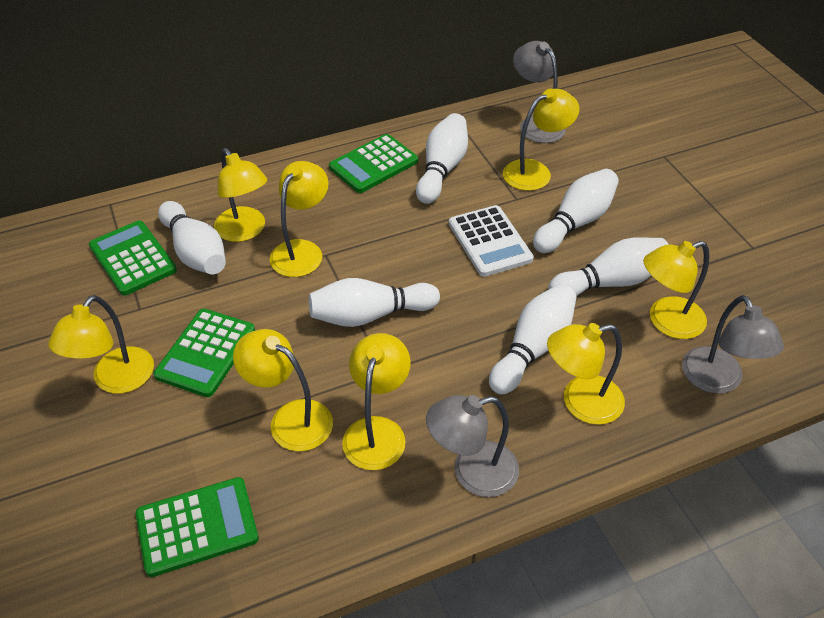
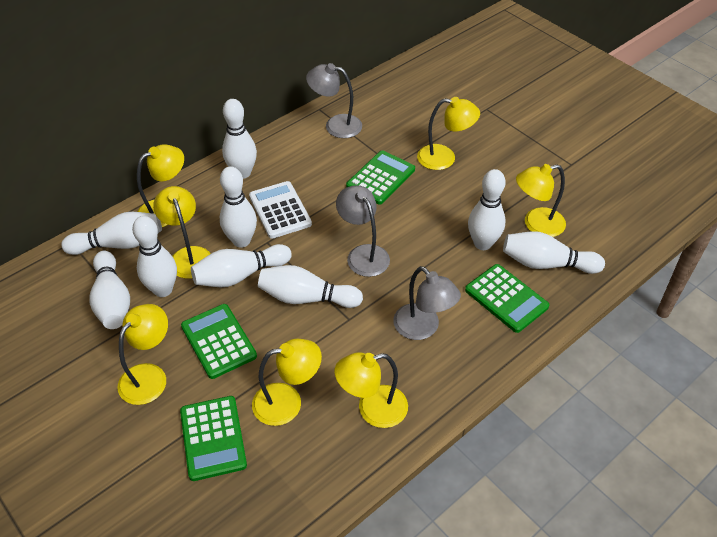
white bowling pin: [158,201,226,274] [309,278,440,327] [416,113,468,204] [489,284,577,394] [533,169,619,253] [548,237,669,296] = 6 -> [61,212,162,255] [89,251,130,329] [132,216,177,297] [191,244,292,287] [220,166,257,248] [222,99,257,179] [258,265,363,308] [468,169,506,250] [503,231,605,274] = 9
yellow lamp: [48,295,154,394] [214,148,267,242] [233,329,333,451] [269,161,328,277] [342,333,411,470] [503,89,580,191] [547,323,625,425] [643,241,709,339] = 8 -> [118,304,168,405] [137,144,184,227] [153,186,210,279] [252,338,322,426] [334,352,408,428] [417,97,480,170] [516,164,566,237] = 7

